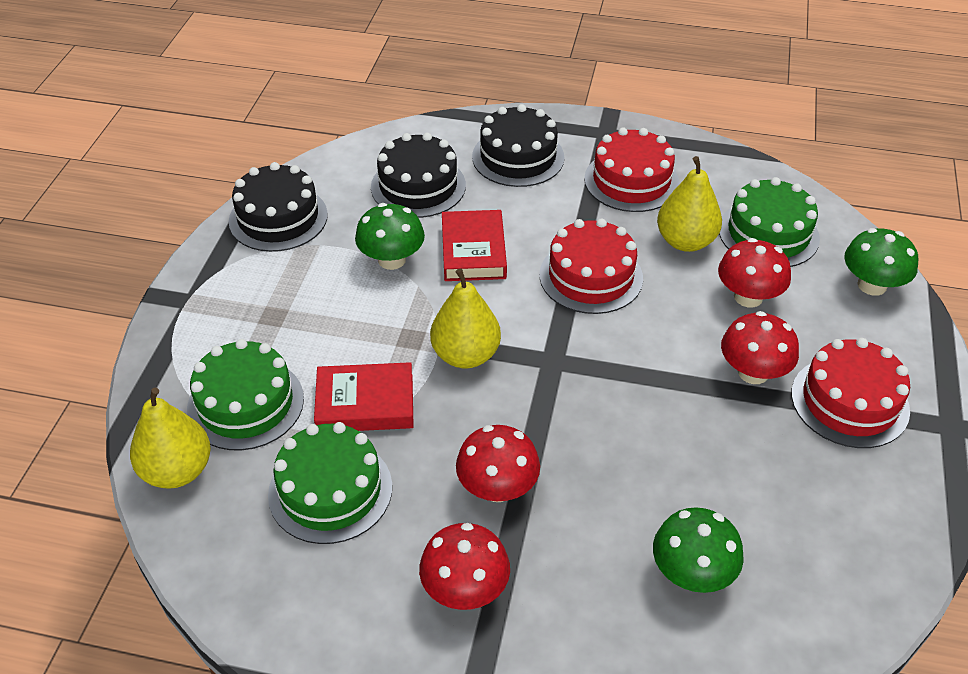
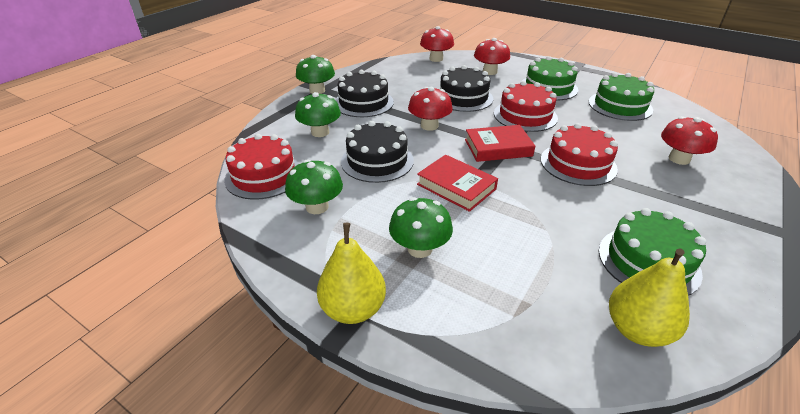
green mushroom: [355,203,425,270] [653,507,744,593] [844,228,918,296] = 3 -> [285,159,343,214] [295,92,341,137] [296,55,335,94] [389,197,453,258] = 4
yellow pear: [130,388,211,489] [430,268,501,369] [657,156,722,252] = 3 -> [317,223,386,324] [609,248,690,347] = 2

